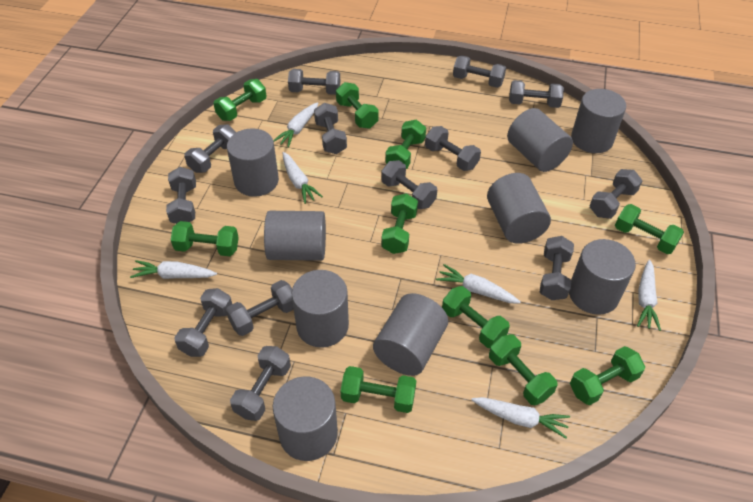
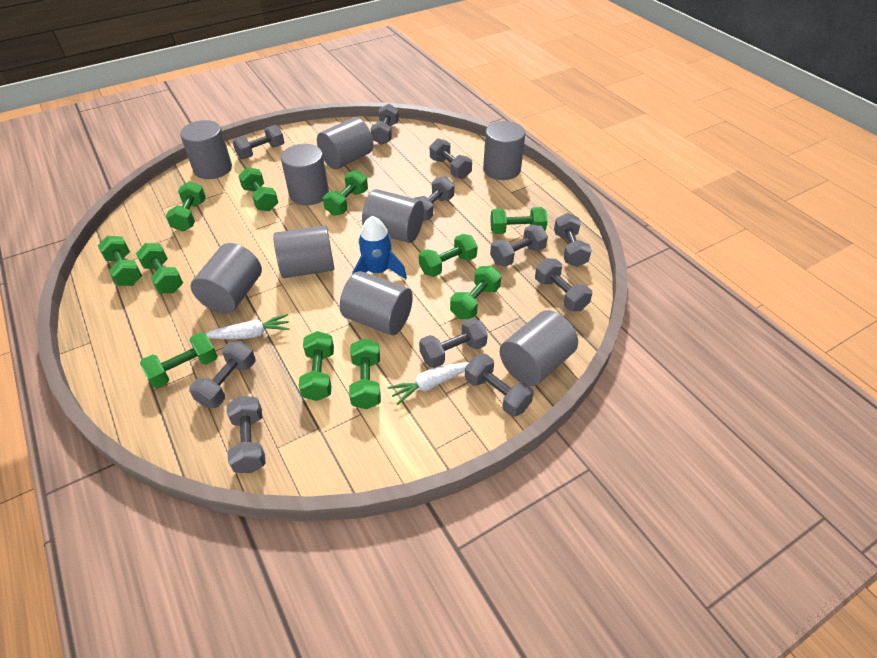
blue rocket: none = 0 -> [352,216,407,279] = 1
green dumbbell: [171,221,239,256] [213,79,266,121] [336,82,379,129] [341,366,417,413] [381,193,418,254] [385,120,426,169] [442,286,510,348] [489,334,558,405] [570,346,645,405] [615,204,684,254] = 10 -> [98,236,142,286] [136,243,183,293] [140,332,218,388] [166,181,206,232] [239,167,278,211] [299,331,334,401] [323,170,368,216] [349,338,381,409] [419,234,478,277] [450,266,501,319] [490,207,548,234] = 11
grey dumbbell: [166,167,196,224] [174,288,232,357] [184,124,237,173] [226,280,294,336] [230,346,291,421] [288,69,340,95] [314,103,347,154] [381,160,437,209] [425,126,481,171] [453,55,506,88] [509,80,564,108] [540,236,574,300] [590,169,642,219] = 13 -> [189,341,256,408] [227,396,266,473] [233,125,284,159] [371,104,399,145] [414,176,454,221] [419,318,488,368] [430,138,472,179] [465,354,534,417] [490,225,548,267] [535,258,592,311] [554,213,592,267] = 11
white carrot: [130,260,217,279] [273,102,318,147] [283,152,323,204] [436,264,520,303] [471,397,570,439] [637,260,661,331] = 6 -> [205,314,290,339] [387,362,469,405] = 2

